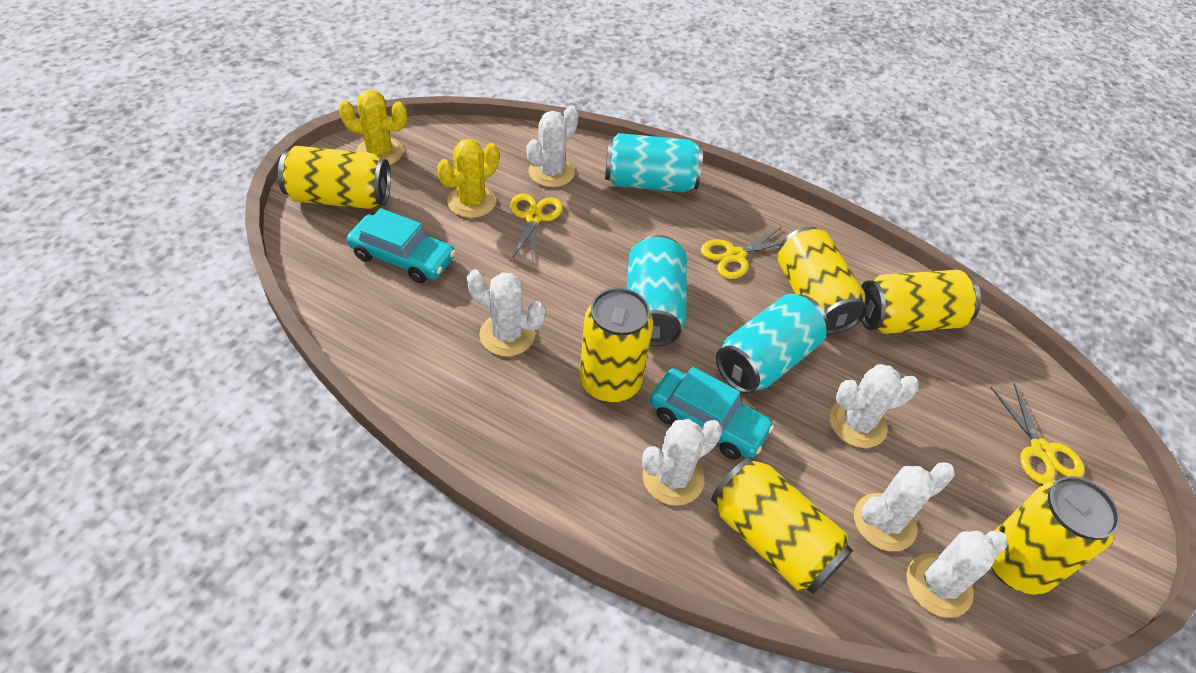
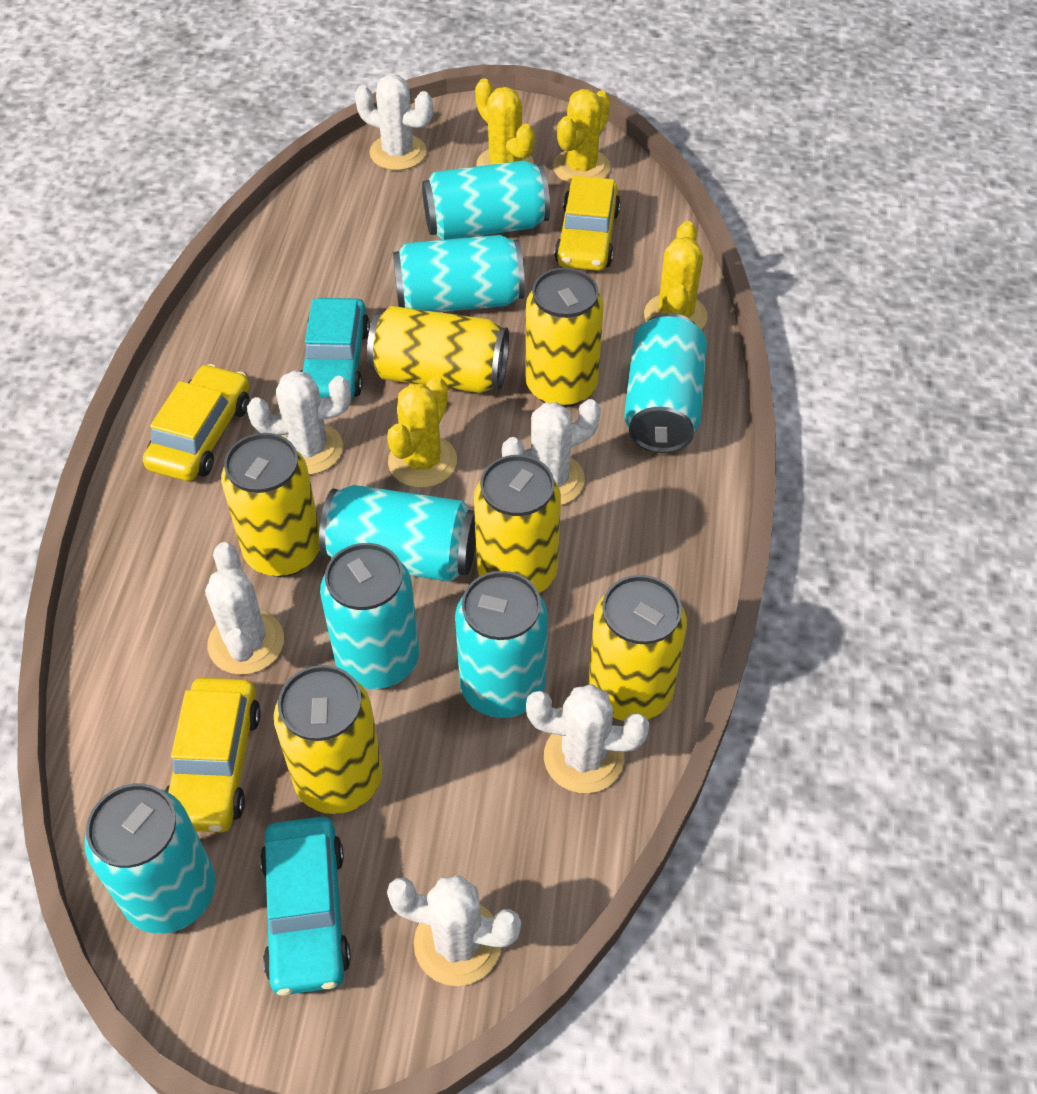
turquoise can: [605,133,703,192] [627,235,687,347] [716,294,828,394] = 3 -> [85,783,216,934] [319,485,476,582] [320,543,419,689] [393,235,525,312] [422,160,550,240] [455,571,548,718] [624,313,707,453] = 7
yellow cactus: [339,90,407,165] [437,139,499,218] = 2 -> [387,376,457,488] [475,78,535,166] [553,89,611,184] [644,221,708,330] = 4
yellow car: none = 0 -> [143,364,249,481] [165,678,261,832] [554,176,621,271] = 3
yellow scissors: [510,193,563,265] [701,227,782,279] [991,383,1085,484] = 3 -> none = 0

